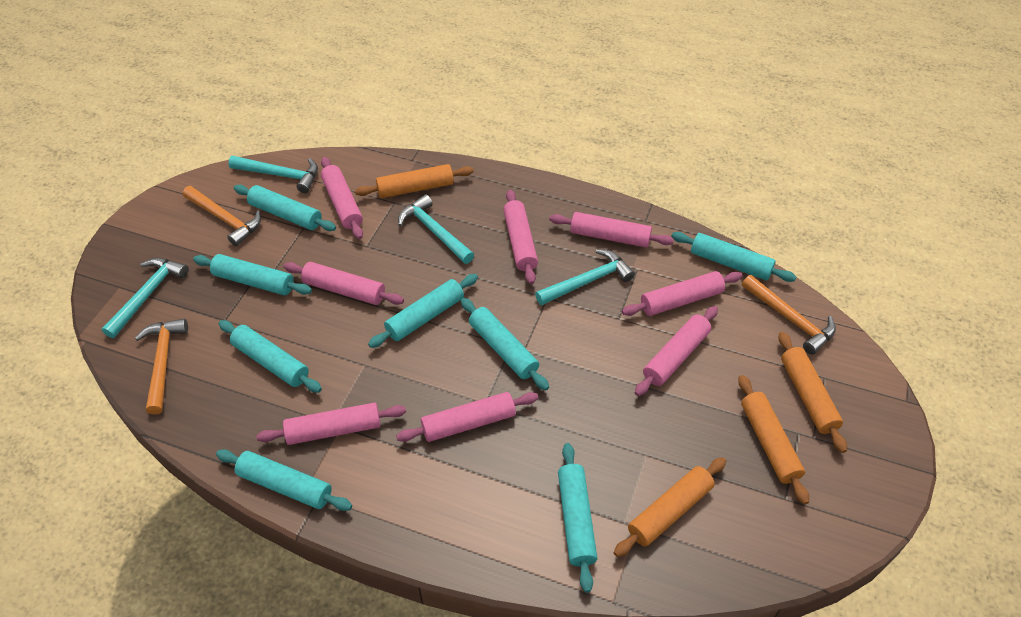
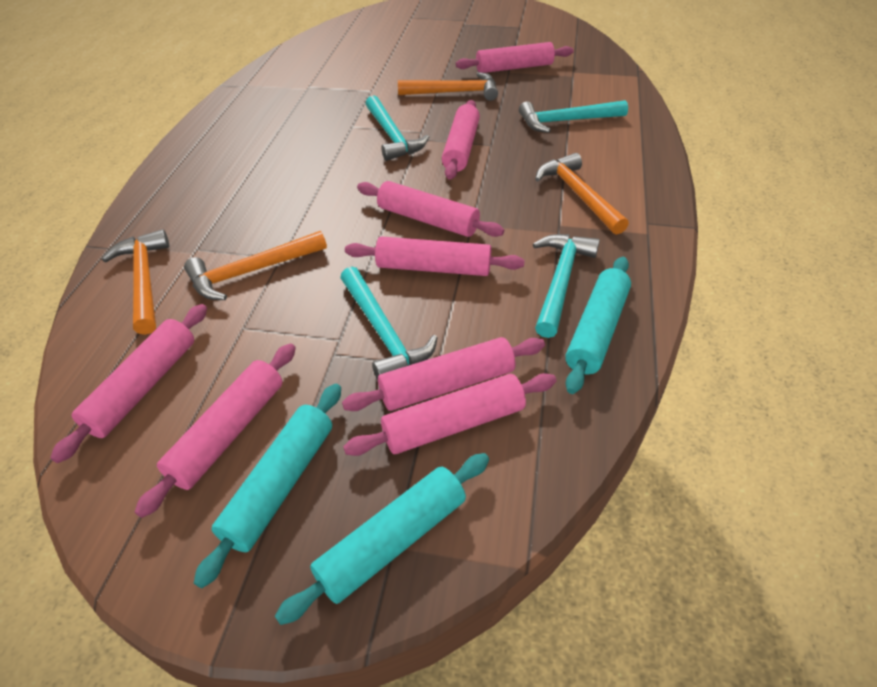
orange hammer: [135,319,188,415] [183,186,261,246] [742,275,836,355] = 3 -> [102,229,170,335] [184,231,327,300] [398,72,498,101] [535,153,629,235] = 4
orange rolling pin: [355,164,474,198] [614,457,726,557] [738,375,809,505] [778,332,847,453] = 4 -> none = 0
turquoise rolling pin: [193,254,312,295] [216,449,352,511] [218,320,322,393] [234,185,336,231] [368,274,478,348] [461,298,549,390] [558,443,597,593] [671,232,796,282] = 8 -> [194,384,341,588] [275,453,489,625] [565,257,631,394] = 3

